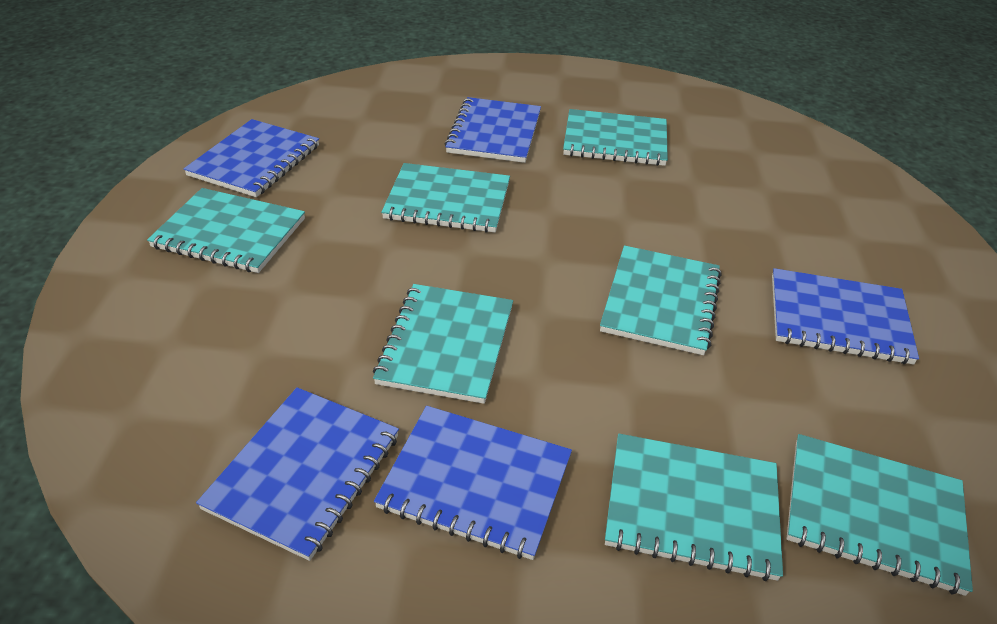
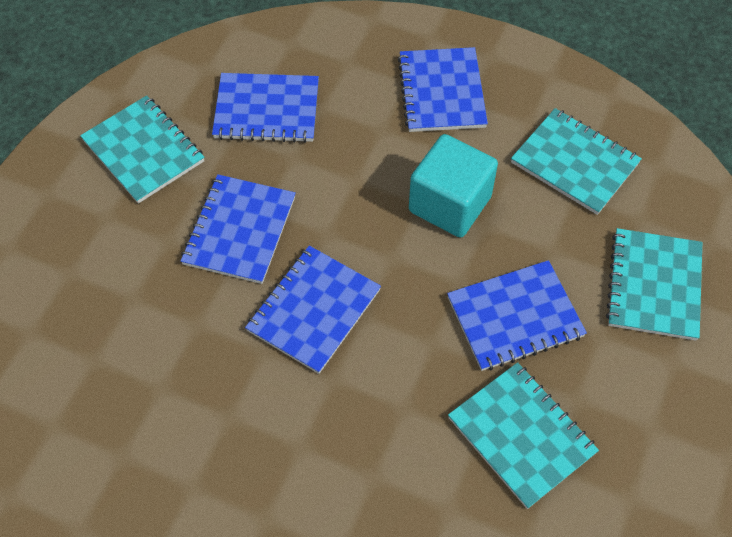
turquoise cube: none = 0 -> [409,134,498,238] = 1
turquoise notebook: [147,188,305,273] [373,284,513,404] [381,163,510,232] [563,109,668,166] [600,245,722,355] [605,434,783,581] [786,434,973,596] = 7 -> [80,95,205,204] [448,362,599,509] [511,108,642,215] [606,228,702,341] = 4

